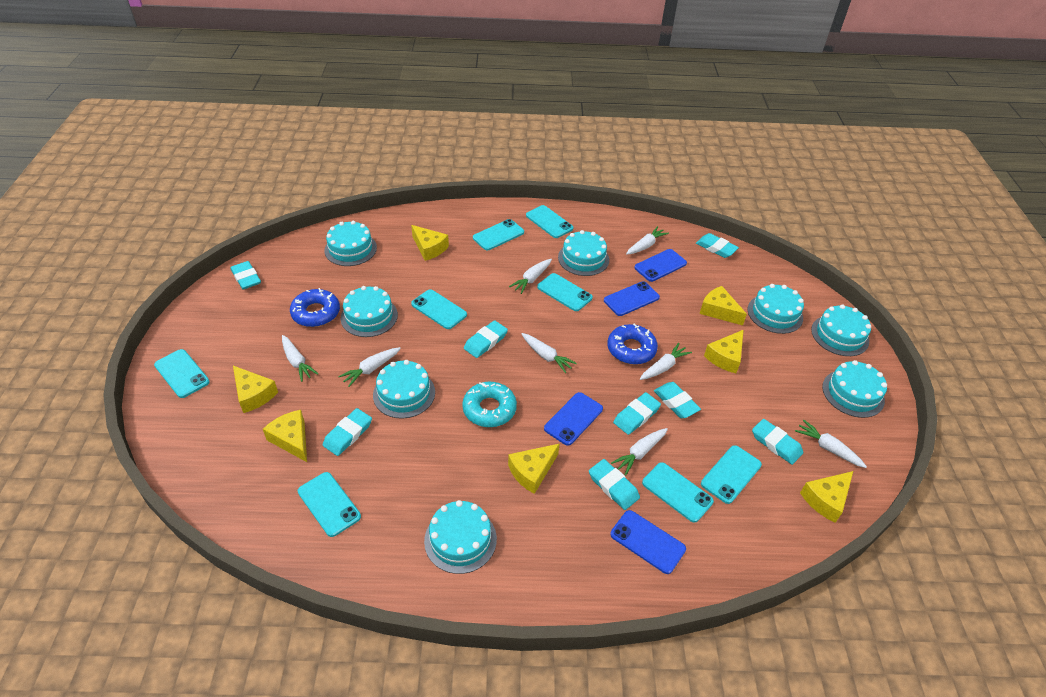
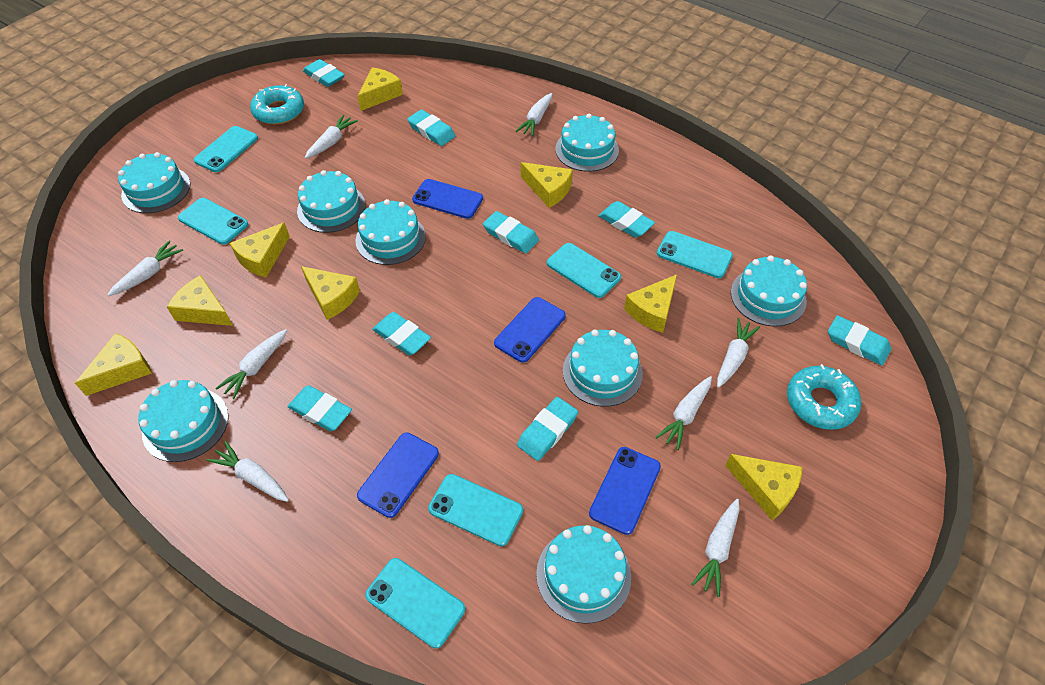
blue donut: [290,288,340,327] [607,324,658,365] = 2 -> none = 0
turquoise donut: [462,382,517,427] = 1 -> [250,84,304,125] [787,364,861,430] = 2
turquoise phone: [154,349,210,398] [298,472,361,537] [411,289,467,329] [473,219,524,250] [526,205,573,238] [537,273,593,311] [642,462,714,523] [701,445,762,504] = 8 -> [178,198,248,245] [194,126,258,172] [365,558,465,648] [428,474,523,546] [547,243,621,298] [657,231,733,278] = 6
yellow cheese: [233,366,278,413] [263,410,307,462] [411,225,449,261] [508,443,560,494] [700,286,747,325] [704,330,744,373] [800,471,853,523] = 7 -> [75,333,152,396] [167,275,233,326] [230,222,290,277] [301,266,360,320] [358,67,403,111] [521,162,573,208] [624,274,677,333] [725,454,802,520] = 8

